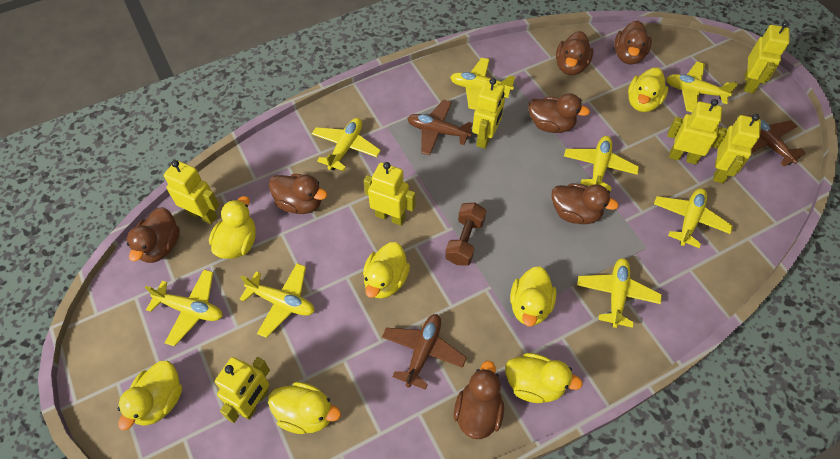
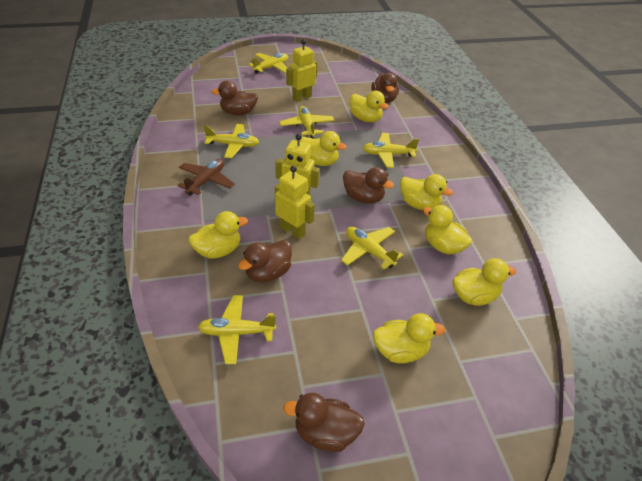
brown duck: [127,207,180,263] [269,174,327,214] [454,361,504,439] [528,93,590,133] [552,183,619,224] [556,31,593,75] [614,21,652,64] = 7 -> [211,81,258,115] [238,240,292,282] [283,393,365,452] [343,167,394,204] [371,73,399,103] = 5
brown dumbbell: [445,203,486,265] = 1 -> none = 0
brown plane: [382,314,467,390] [407,99,473,155] [749,115,805,167] = 3 -> [177,159,235,196] = 1
yellow plane: [145,269,223,347] [240,263,315,338] [312,118,381,171] [450,58,515,110] [564,136,639,192] [577,258,662,328] [654,188,733,248] [666,62,738,112] = 8 -> [198,295,276,364] [204,124,259,158] [249,53,288,74] [279,106,334,139] [341,227,403,270] [363,133,419,168] = 6
yellow robot: [164,160,219,224] [215,357,270,423] [364,162,416,225] [472,78,505,149] [667,99,727,164] [713,114,761,183] [744,21,790,93] = 7 -> [275,134,319,195] [275,166,315,239] [286,39,318,102] = 3

